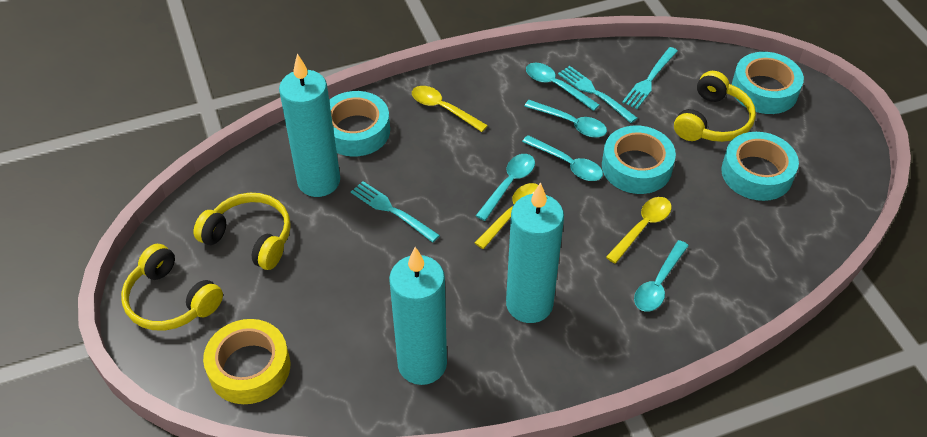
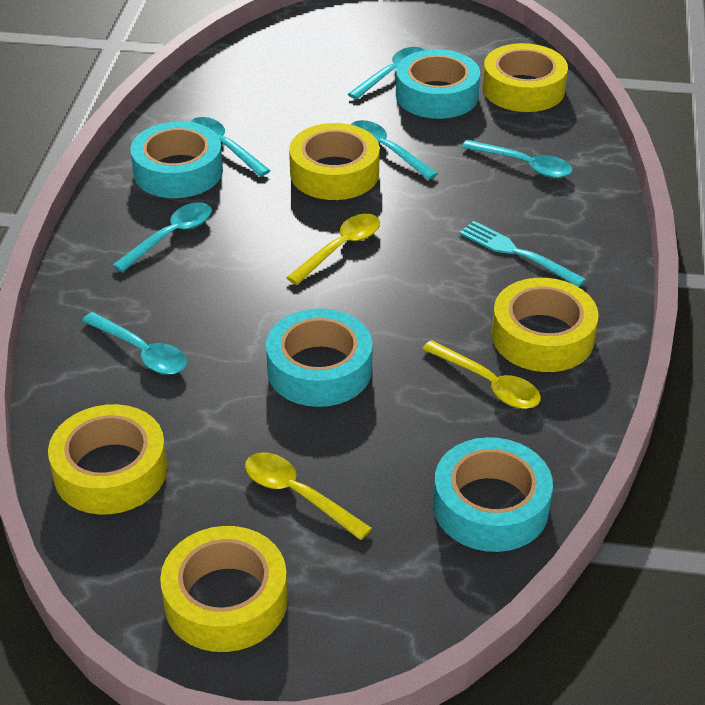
turquoise candle: [279,54,340,197] [389,247,447,385] [506,182,564,323] = 3 -> none = 0
turquoise fork: [351,181,440,242] [558,66,637,123] [622,47,678,109] = 3 -> [459,221,586,287] = 1
turquoise spoon: [476,154,535,221] [522,135,603,181] [524,100,607,138] [526,63,599,111] [634,240,689,312] = 5 -> [82,312,187,375] [112,202,212,272] [190,117,271,177] [348,47,424,100] [351,120,438,180] [462,140,573,178] = 6
yellow headphones: [121,244,223,331] [194,193,291,270] [674,71,756,142] = 3 -> none = 0
yellow tape: [203,319,290,404] = 1 -> [48,404,168,514] [160,526,288,652] [289,123,380,200] [483,43,568,112] [492,278,599,372] = 5

